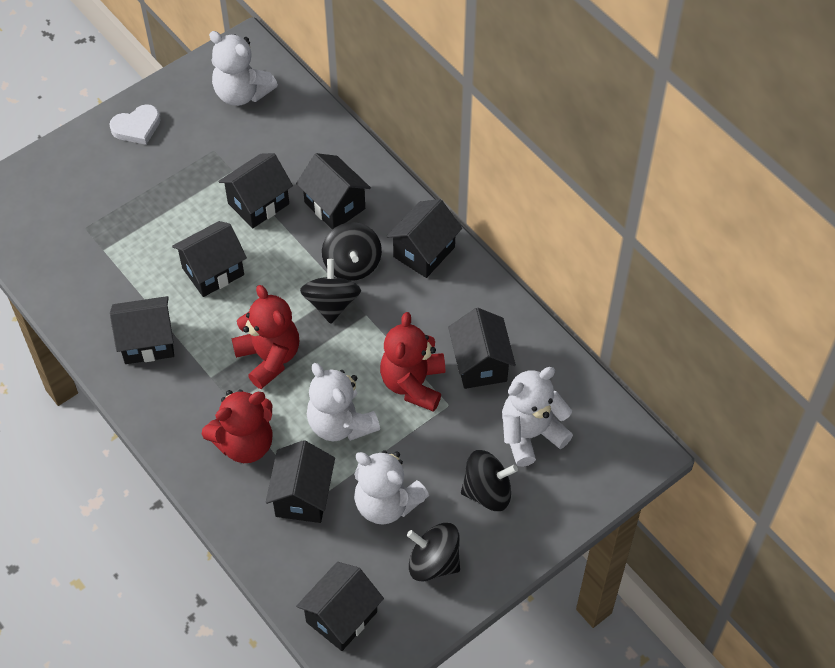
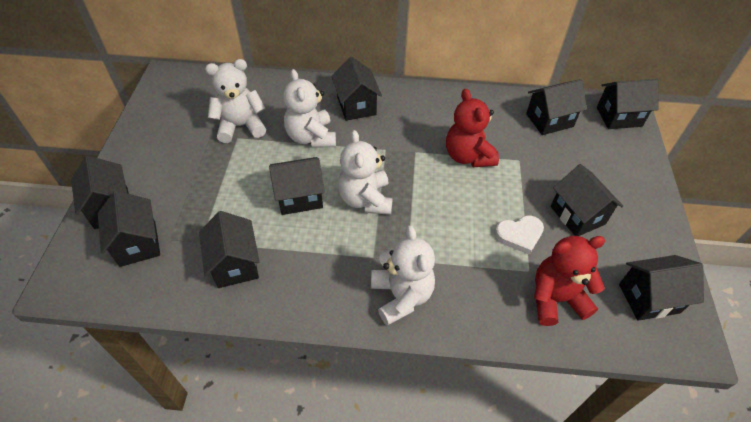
black house: [110,296,174,364] [172,221,247,297] [219,153,293,228] [266,440,335,523] [296,153,371,230] [296,562,384,651] [386,199,462,278] [448,308,516,389] = 8 -> [71,156,129,229] [98,191,160,267] [199,211,260,288] [269,157,325,215] [331,57,382,121] [526,79,587,135] [551,164,623,236] [597,79,659,129] [619,255,704,321] = 9
black spinning top: [300,259,361,324] [322,222,382,281] [407,523,460,581] [461,450,518,511] = 4 -> none = 0
red teddy bear: [202,389,273,463] [232,285,299,389] [380,312,445,412] = 3 -> [446,89,499,167] [534,236,605,326] = 2

